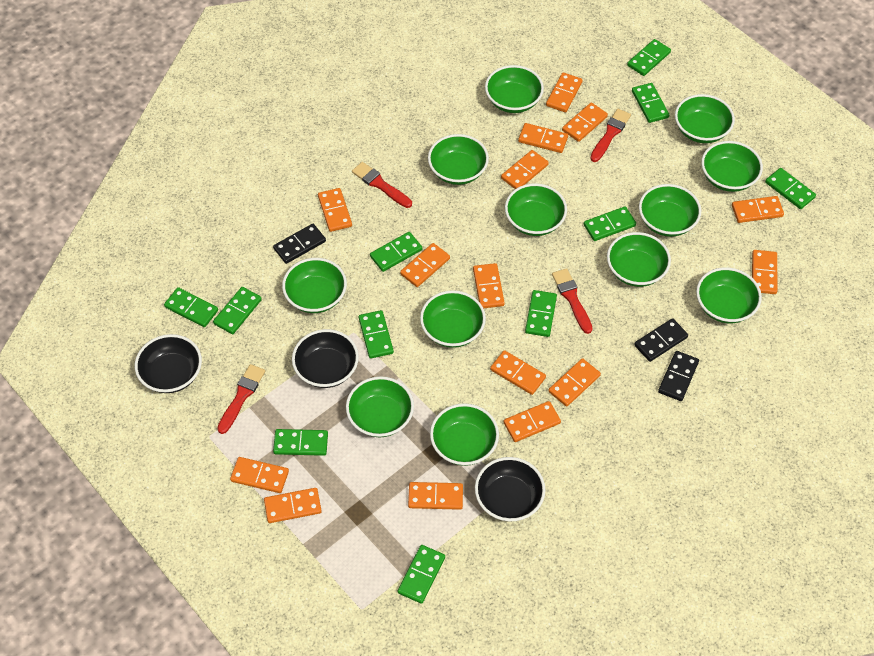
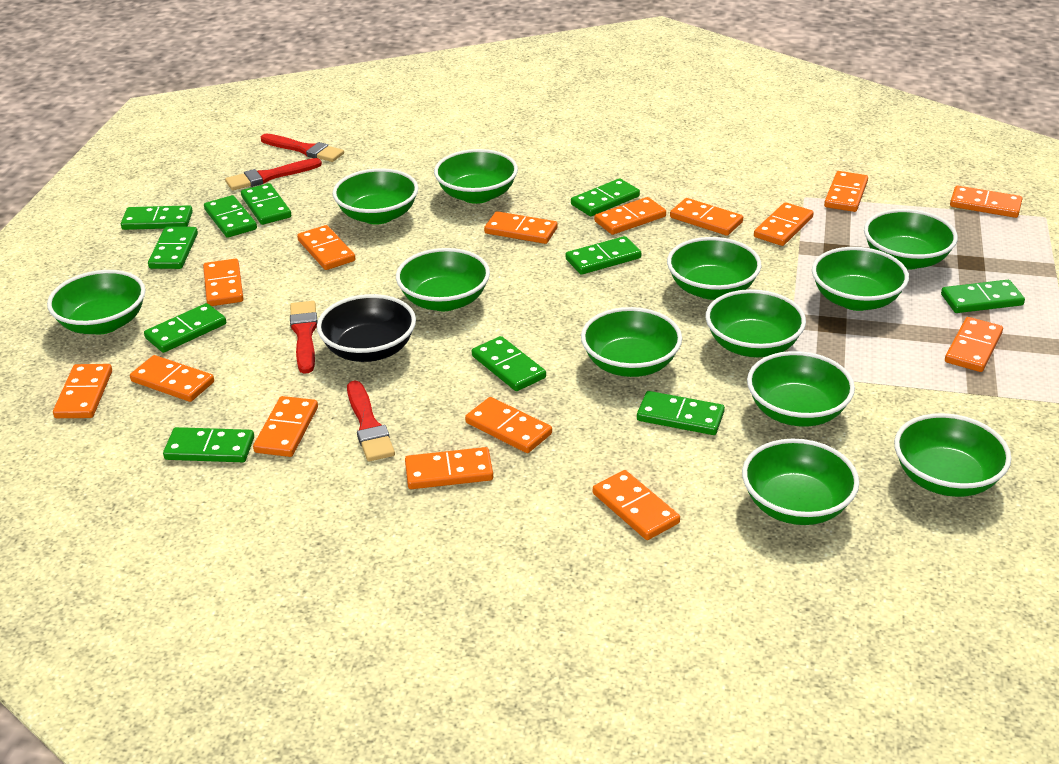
black bowl: [135,334,202,393] [292,329,359,388] [475,457,546,521] = 3 -> [317,294,416,362] = 1
black domino: [273,224,326,264] [634,318,688,362] [658,351,699,401] = 3 -> none = 0

